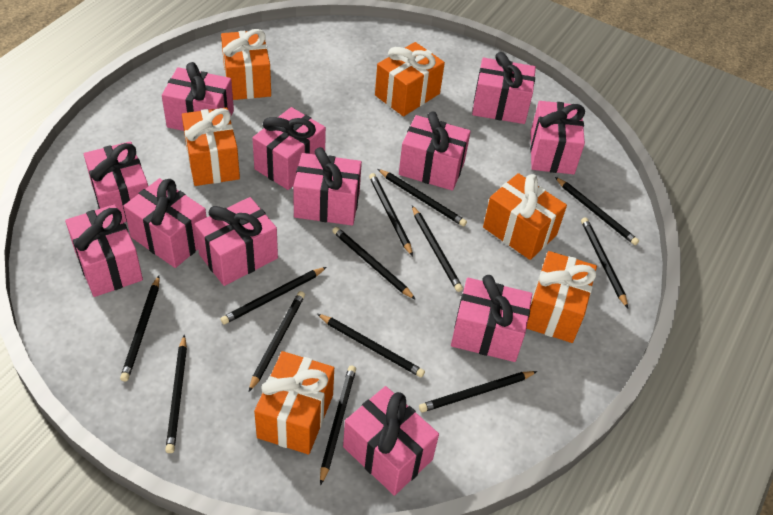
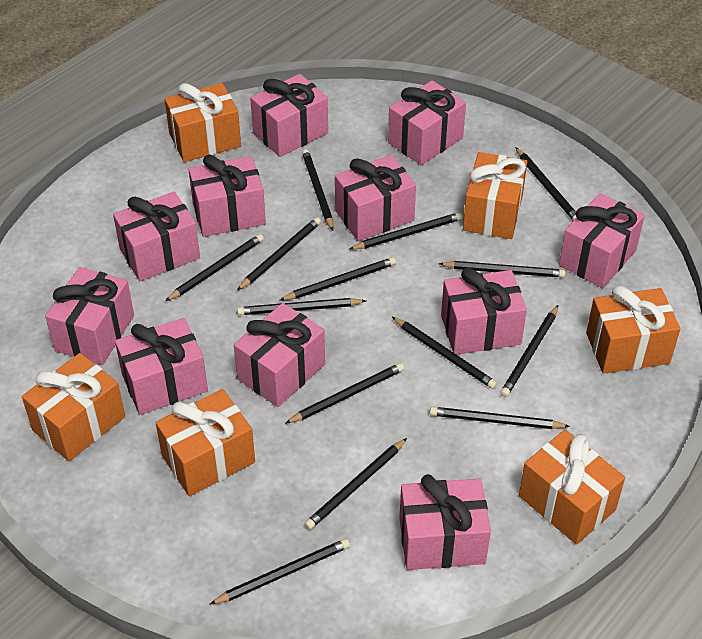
black pencil: [120,276,160,382] [165,334,187,453] [220,267,327,324] [249,291,305,392] [317,314,425,377] [320,365,356,486] [332,227,416,300] [369,173,413,256] [378,169,467,226] [412,205,463,292] [419,371,537,412] [555,177,639,245] [581,217,628,308] = 13 -> [165,234,264,301] [209,538,350,605] [237,217,321,290] [237,298,366,315] [280,257,396,300] [285,363,404,424] [302,149,334,231] [305,438,407,530] [350,212,462,250] [392,317,497,389] [430,407,570,429] [438,261,566,278] [500,305,558,397] [515,147,577,221] = 14
pink gift: [65,204,143,297] [84,141,148,222] [124,178,207,268] [162,62,234,131] [195,197,278,286] [252,107,326,190] [293,147,362,225] [343,386,439,496] [399,111,471,191] [451,275,532,362] [472,52,536,124] [530,101,585,174] = 12 -> [45,267,134,365] [113,192,200,281] [115,318,208,415] [188,155,266,237] [234,303,325,407] [250,74,328,157] [335,155,416,241] [388,80,466,165] [399,474,491,570] [441,267,527,355] [559,193,645,288] = 11

